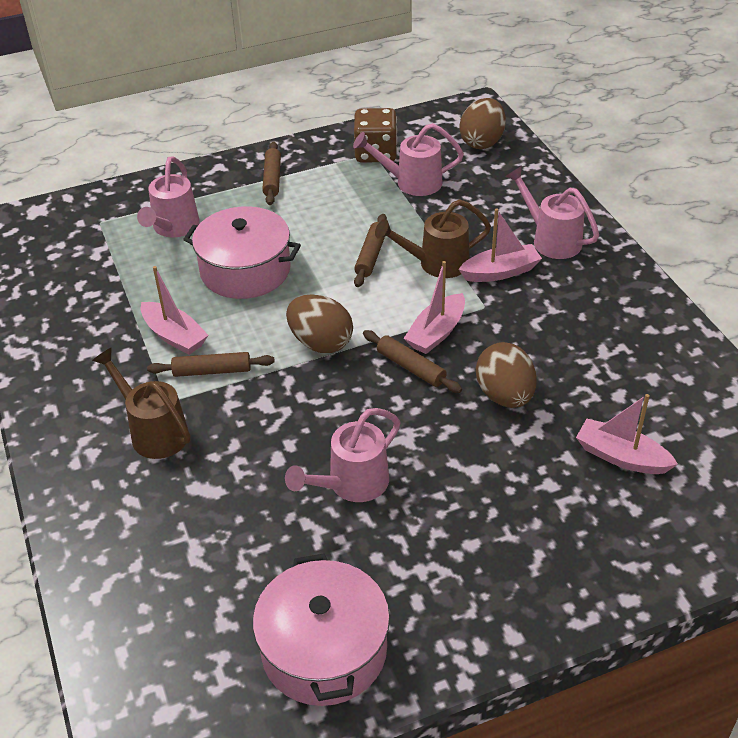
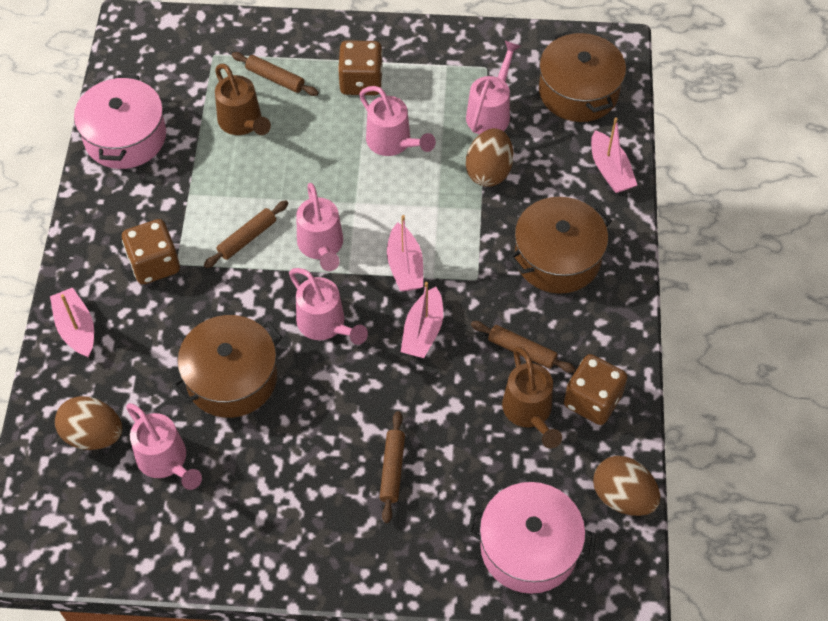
brown dice: [354,108,397,163] = 1 -> [122,219,180,284] [338,40,383,95] [564,354,627,425] = 3
brown pot: none = 0 -> [172,315,282,418] [509,197,612,294] [539,31,626,122] = 3
pink watering can: [137,156,200,237] [285,408,401,502] [353,123,464,196] [505,166,599,259] = 4 -> [126,403,202,490] [289,268,368,345] [296,183,343,271] [359,86,436,156] [466,41,521,135] = 5

